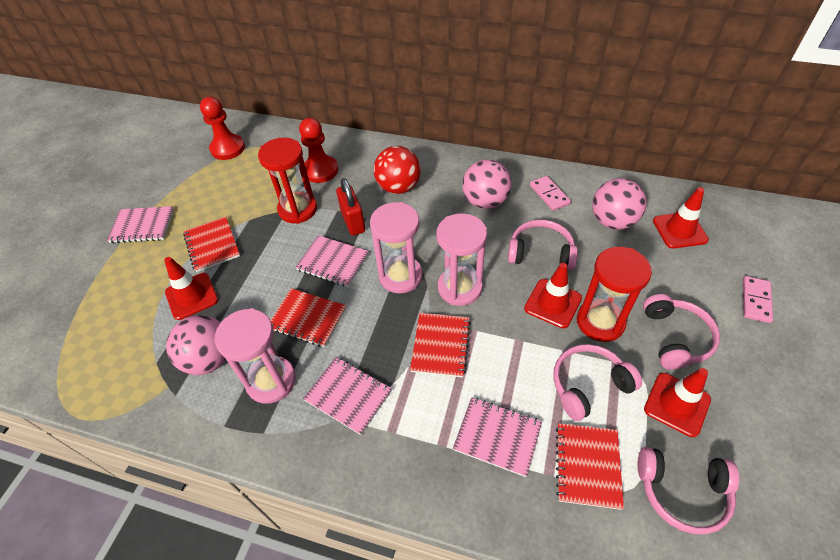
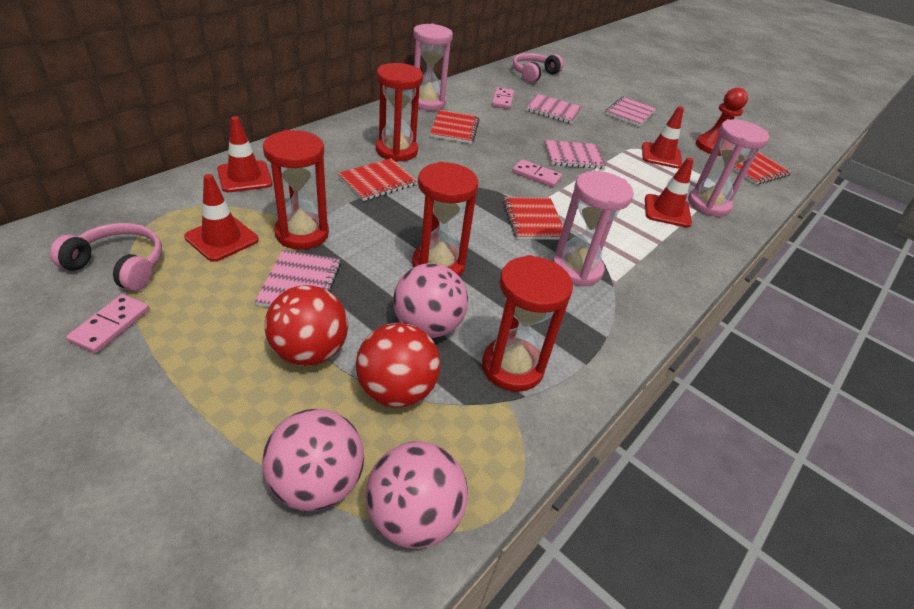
pink domino: [530,176,571,211] [743,276,773,323] = 2 -> [66,294,150,353] [492,87,514,109] [512,160,562,187] = 3
pink headphones: [508,220,578,270] [553,344,642,421] [637,447,739,534] [643,294,720,370] = 4 -> [50,223,162,291] [513,53,564,83] = 2
red ball: [374,146,421,194] = 1 -> [265,285,348,366] [356,323,441,408] = 2
red hourglass: [258,138,317,224] [577,246,652,342] = 2 -> [263,130,329,250] [376,63,423,162] [412,162,478,277] [482,255,573,392] = 4
red padlock: [336,178,365,236] = 1 -> none = 0
red pawn: [200,97,245,160] [299,118,338,183] = 2 -> [696,87,748,156] = 1

